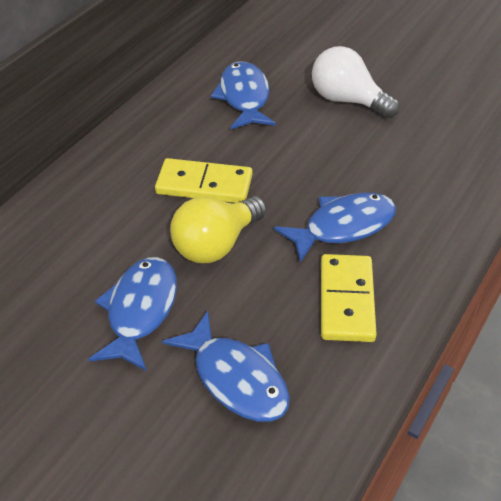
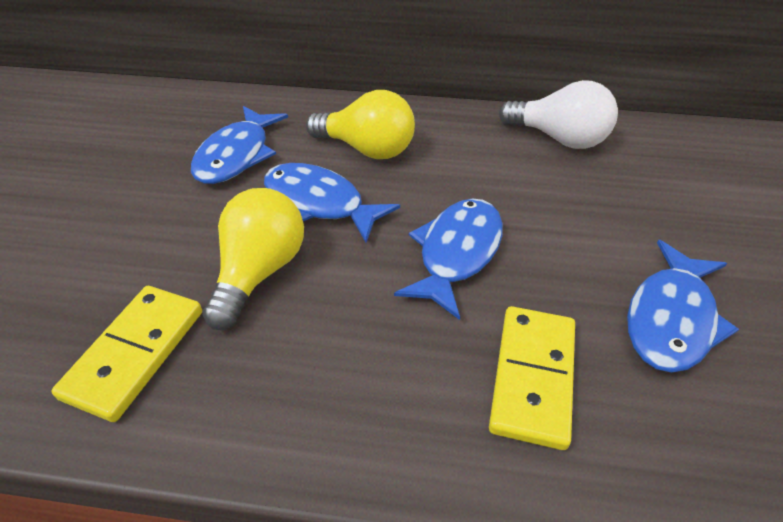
yellow light bulb: [170,196,267,263] = 1 -> [202,188,304,330] [306,90,415,159] = 2

